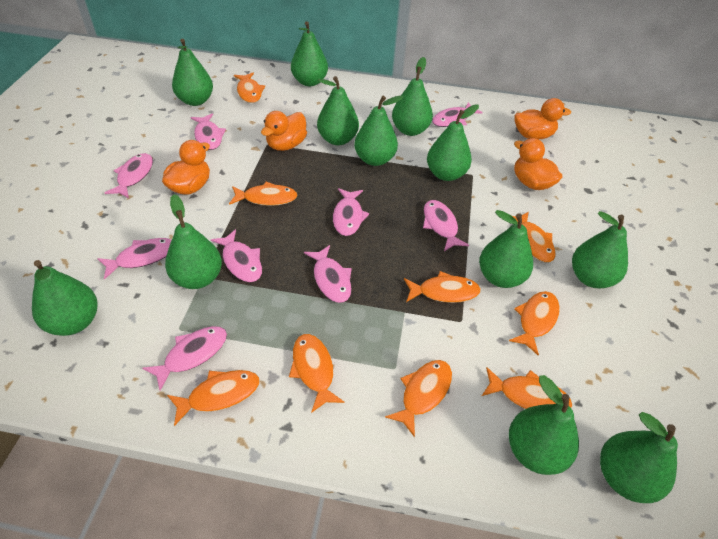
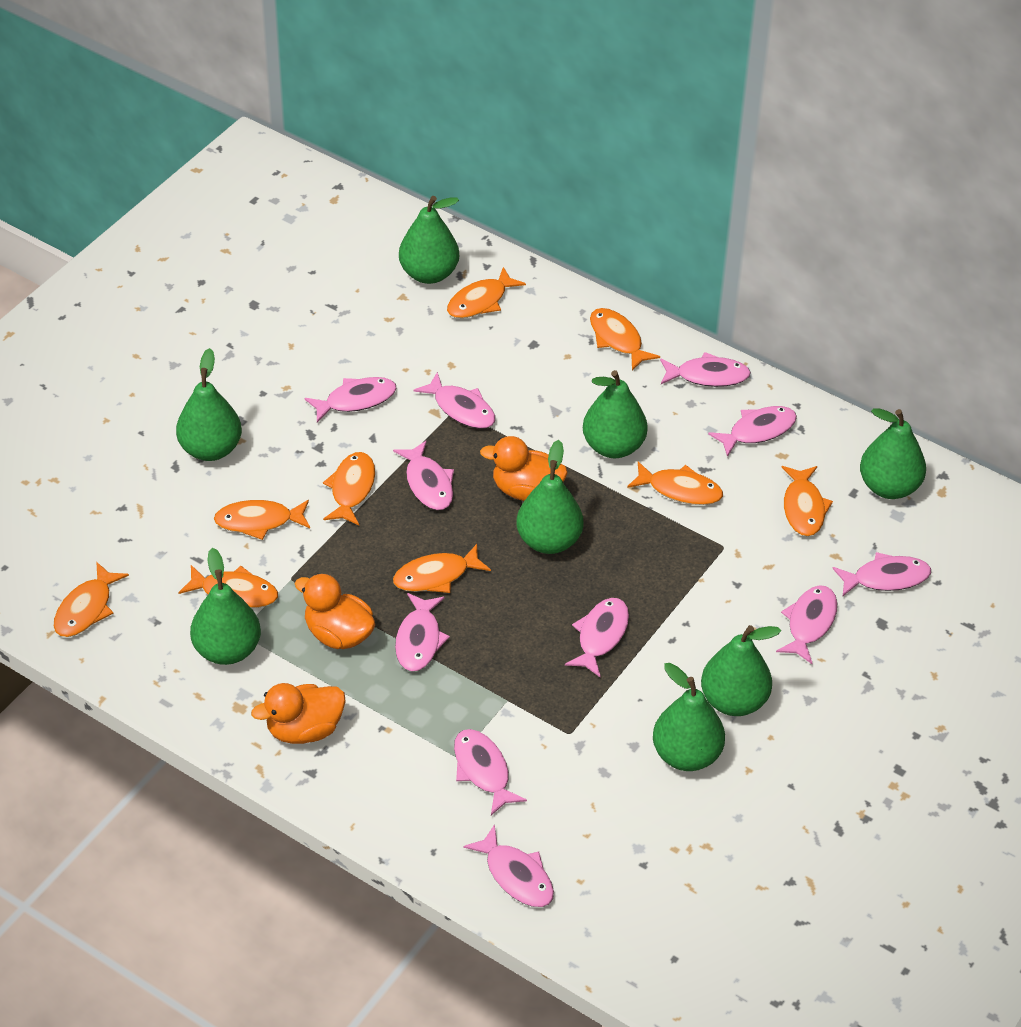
green pear: [32,260,98,336] [165,194,222,289] [172,39,213,106] [291,21,328,86] [317,76,359,145] [354,96,403,166] [392,57,433,136] [427,104,479,181] [479,210,533,288] [509,375,579,475] [572,211,628,288] [600,412,678,503] = 12 -> [176,348,242,461] [190,548,261,665] [399,196,459,284] [516,440,583,554] [583,370,648,458] [653,663,725,771] [701,625,781,716] [860,408,926,499] = 8
orange duck: [162,140,210,195] [261,111,307,151] [514,138,562,190] [515,98,571,139] = 4 -> [251,683,346,744] [295,573,375,649] [480,436,568,501] = 3
pink fish: [97,238,172,280] [105,153,153,198] [142,326,227,391] [191,113,226,150] [211,229,262,282] [304,245,352,303] [333,188,369,236] [423,200,469,251] [432,102,483,127] = 9 -> [305,377,397,422] [393,440,454,510] [395,593,450,671] [413,372,495,429] [454,729,527,815] [463,824,554,907] [565,598,629,678] [660,352,751,387] [708,406,797,457] [776,585,837,664] [832,552,931,597] = 11

